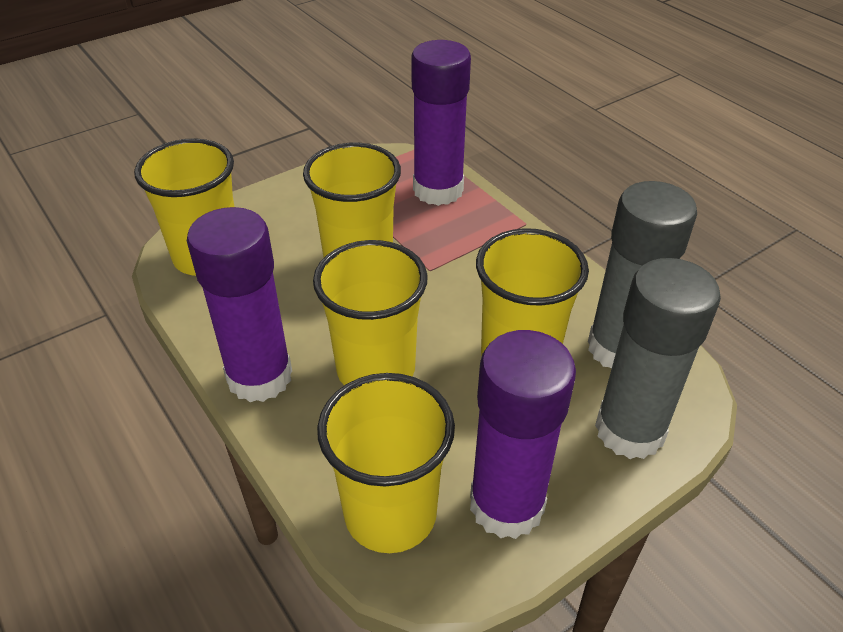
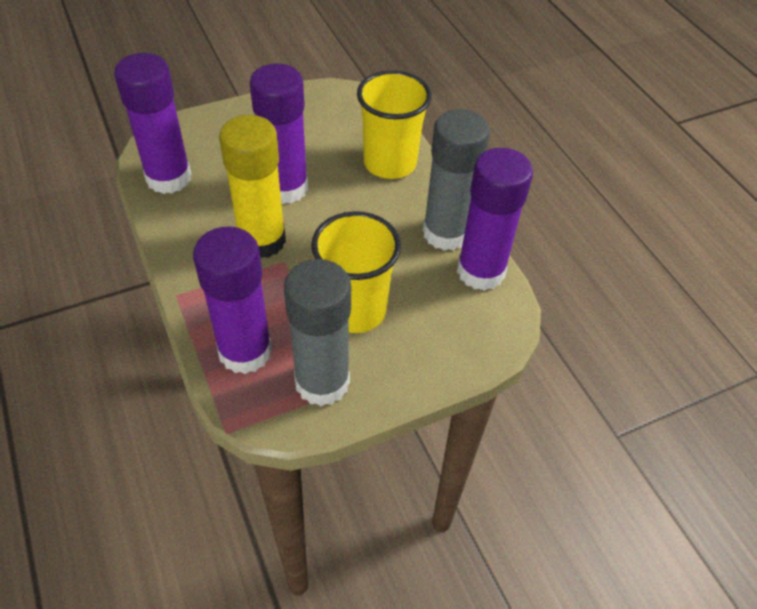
purple glue stick: [187,207,292,402] [411,40,471,206] [470,330,576,539] = 3 -> [114,53,191,194] [193,226,272,374] [249,64,308,204] [457,148,533,291] = 4
yellow cup: [134,138,234,276] [303,143,401,257] [313,240,428,385] [317,373,455,553] [476,228,589,356] = 5 -> [311,211,401,333] [357,70,432,179] = 2
yellow glue stick: none = 0 -> [219,115,286,258] = 1

